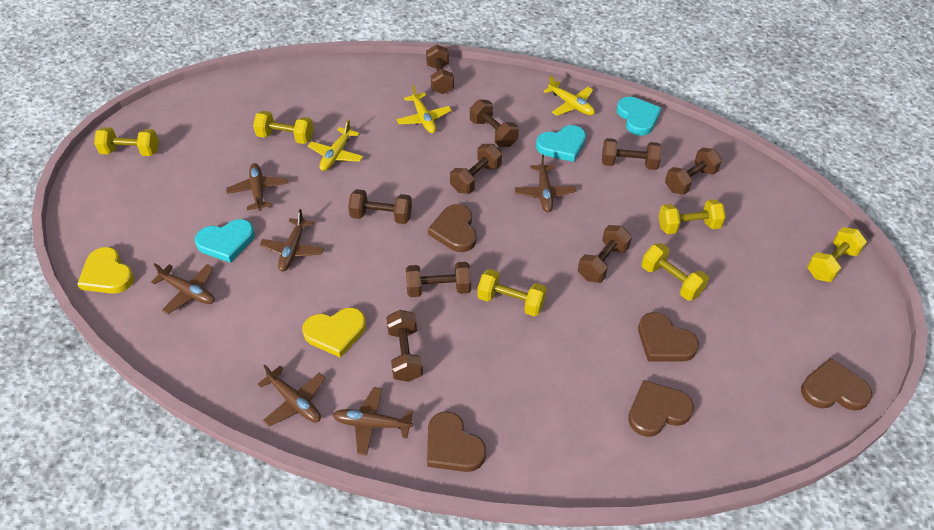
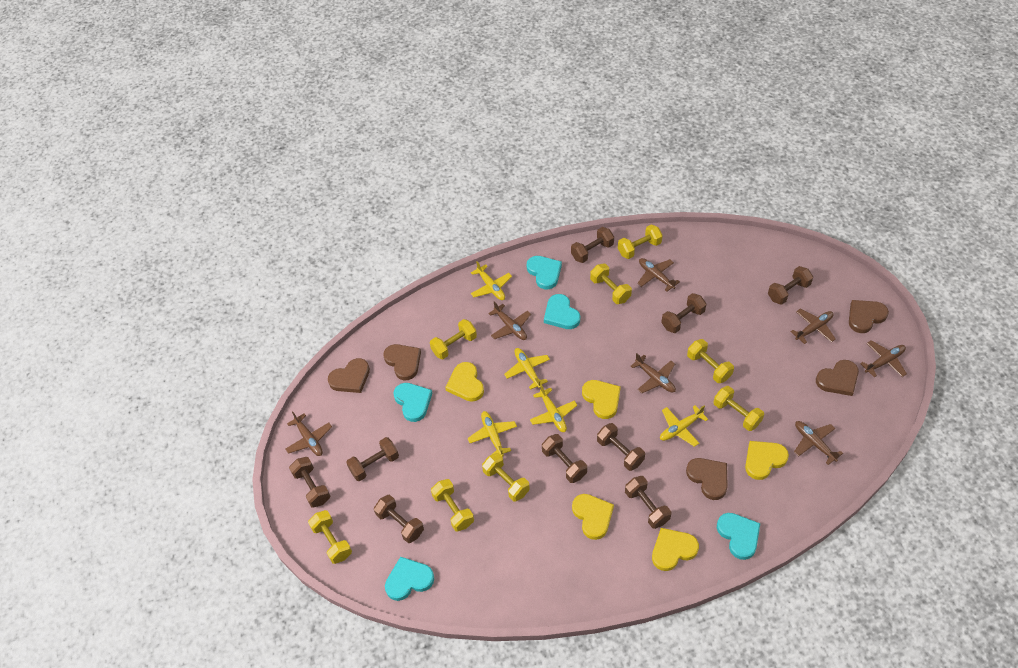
brown plane: [151,263,215,314] [226,163,288,211] [258,365,325,426] [260,209,324,272] [333,387,413,456] [515,155,576,212] = 6 -> [286,412,332,456] [488,301,531,340] [631,353,676,393] [637,258,680,292] [791,309,836,344] [794,421,843,465] [860,340,907,377] = 7
turquoise heart: [195,219,255,263] [536,125,586,162] [616,97,661,136] = 3 -> [385,557,434,601] [393,383,432,422] [527,256,562,289] [544,294,580,329] [717,513,760,560] = 5
yellow dumbbell: [94,127,159,156] [253,111,314,144] [477,269,547,317] [642,243,709,301] [659,199,726,234] [807,227,867,282] = 6 -> [308,510,352,564] [430,319,477,359] [431,479,474,531] [482,453,530,502] [590,264,632,304] [618,224,663,259] [687,339,734,383] [713,386,764,431] = 8
yellow heart: [77,247,134,294] [302,308,366,358] = 2 -> [445,362,484,402] [572,494,614,540] [582,380,621,419] [652,528,699,571] [745,441,789,480] = 5
yellow plane: [308,119,363,171] [396,85,452,133] [543,75,595,116] = 3 -> [468,411,517,457] [471,261,512,300] [504,348,550,390] [530,384,577,432] [660,405,708,447] = 5

